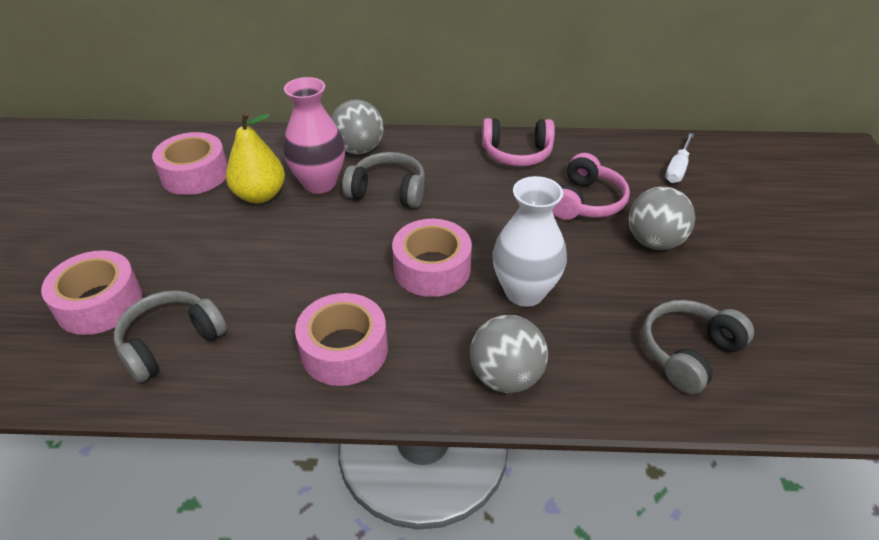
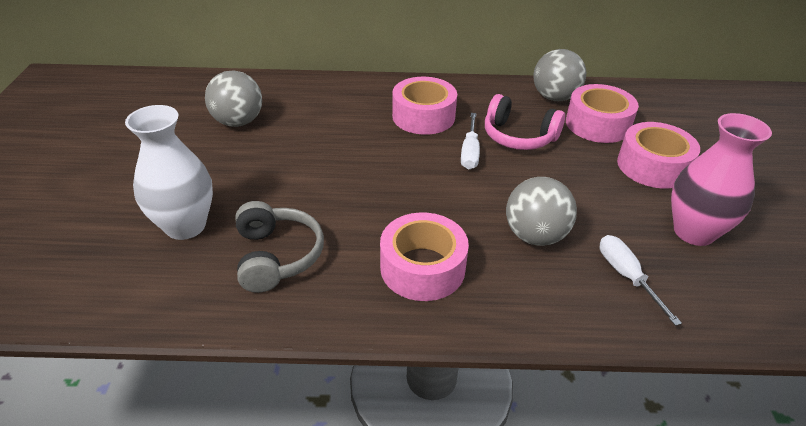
grey headphones: [114,290,227,383] [342,152,425,208] [643,300,754,394] = 3 -> [235,201,324,293] = 1
pink headphones: [482,118,555,166] [552,153,630,220] = 2 -> [485,94,565,150] = 1
white screwdriver: [665,133,694,183] = 1 -> [461,113,480,169] [599,235,682,326] = 2
yellow pear: [226,112,285,203] = 1 -> none = 0

